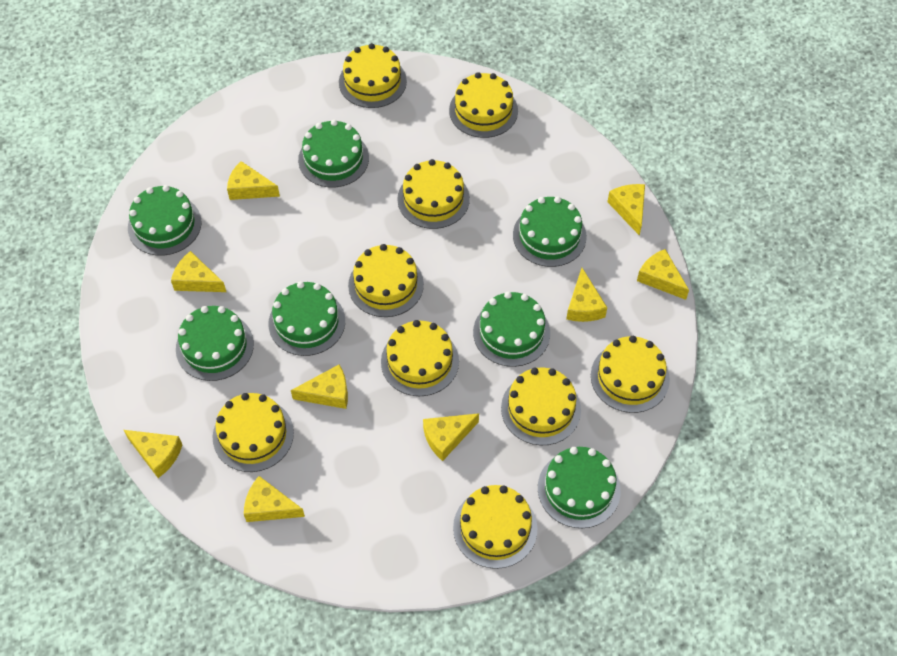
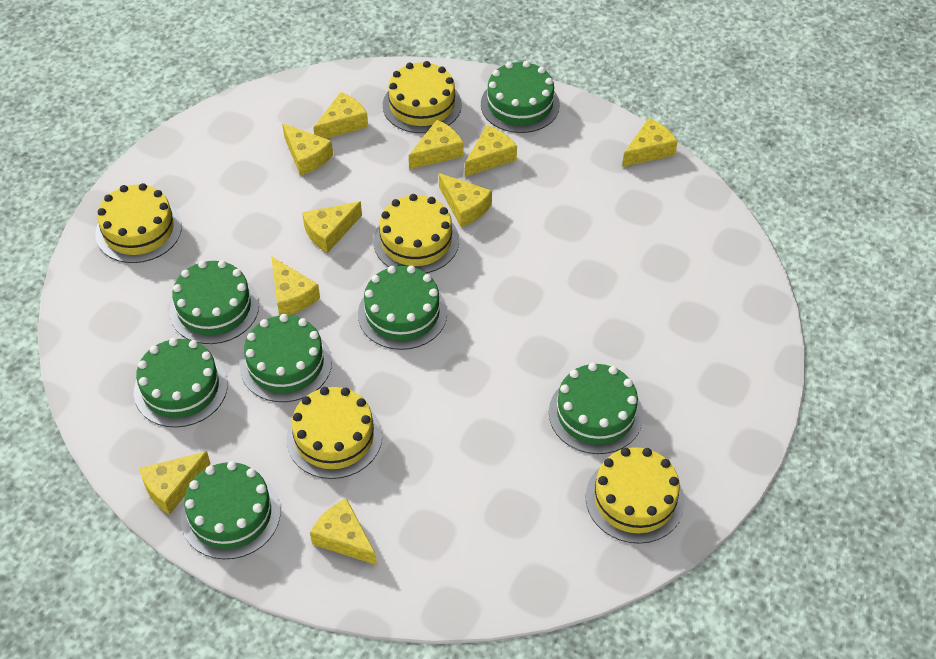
yellow cake: [213,393,294,472] [339,43,407,108] [348,244,424,317] [381,320,459,396] [397,159,470,229] [449,72,518,138] [453,485,537,569] [501,367,581,445] [591,336,670,413] = 9 -> [96,183,182,263] [287,387,382,479] [374,194,459,273] [383,61,462,133] [586,447,685,544] = 5
yellow cheese: [124,430,182,478] [171,251,226,292] [227,161,280,200] [244,476,305,522] [291,365,348,409] [423,413,479,461] [566,268,607,322] [607,184,645,236] [637,249,689,300] = 9 -> [139,451,211,515] [271,256,320,316] [282,123,333,176] [302,202,362,253] [310,498,377,565] [313,92,368,139] [409,120,464,169] [439,173,492,227] [465,125,517,177] [622,118,678,167] = 10

